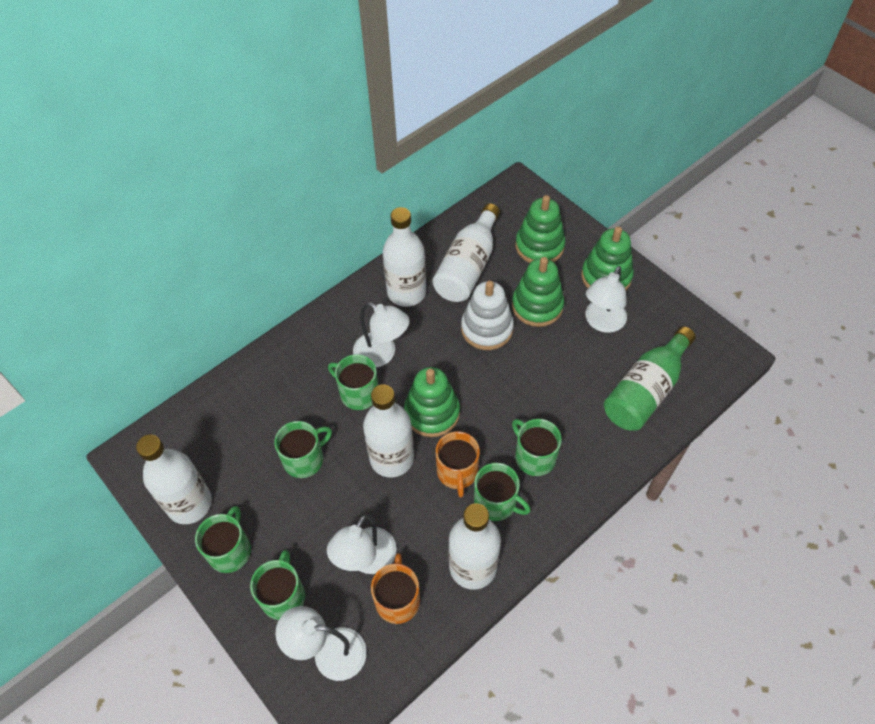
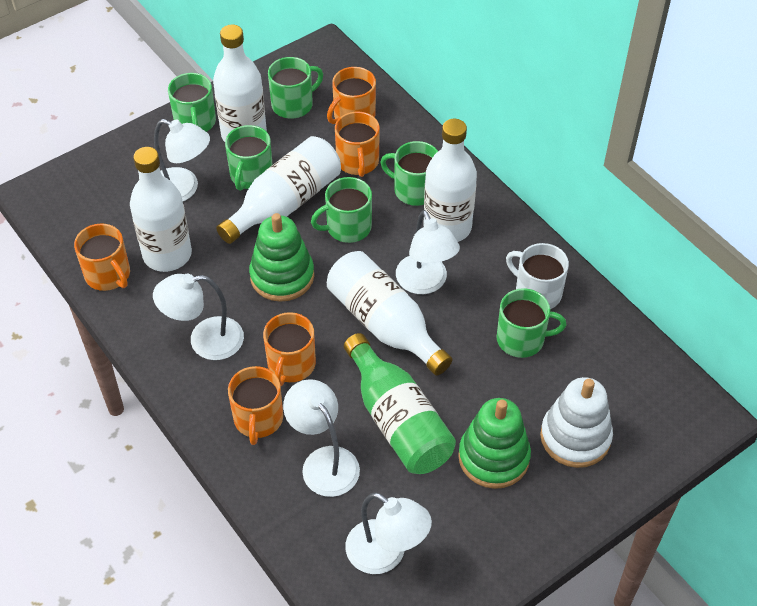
green stacking toy: [404,367,460,437] [512,257,564,327] [515,195,565,263] [581,226,634,290] = 4 -> [249,213,314,302] [458,398,531,489] = 2
orange mug: [371,553,420,624] [436,431,480,498] = 2 -> [74,224,130,291] [228,366,283,445] [263,312,316,386] [327,67,376,124] [335,112,380,177] = 5
white lamp: [275,606,367,681] [327,514,397,574] [353,302,410,367] [585,266,627,333] = 4 -> [153,274,244,360] [154,119,210,201] [283,379,360,497] [345,492,432,574] [396,210,460,294] = 5
white mug: none = 0 -> [506,243,569,309] = 1

